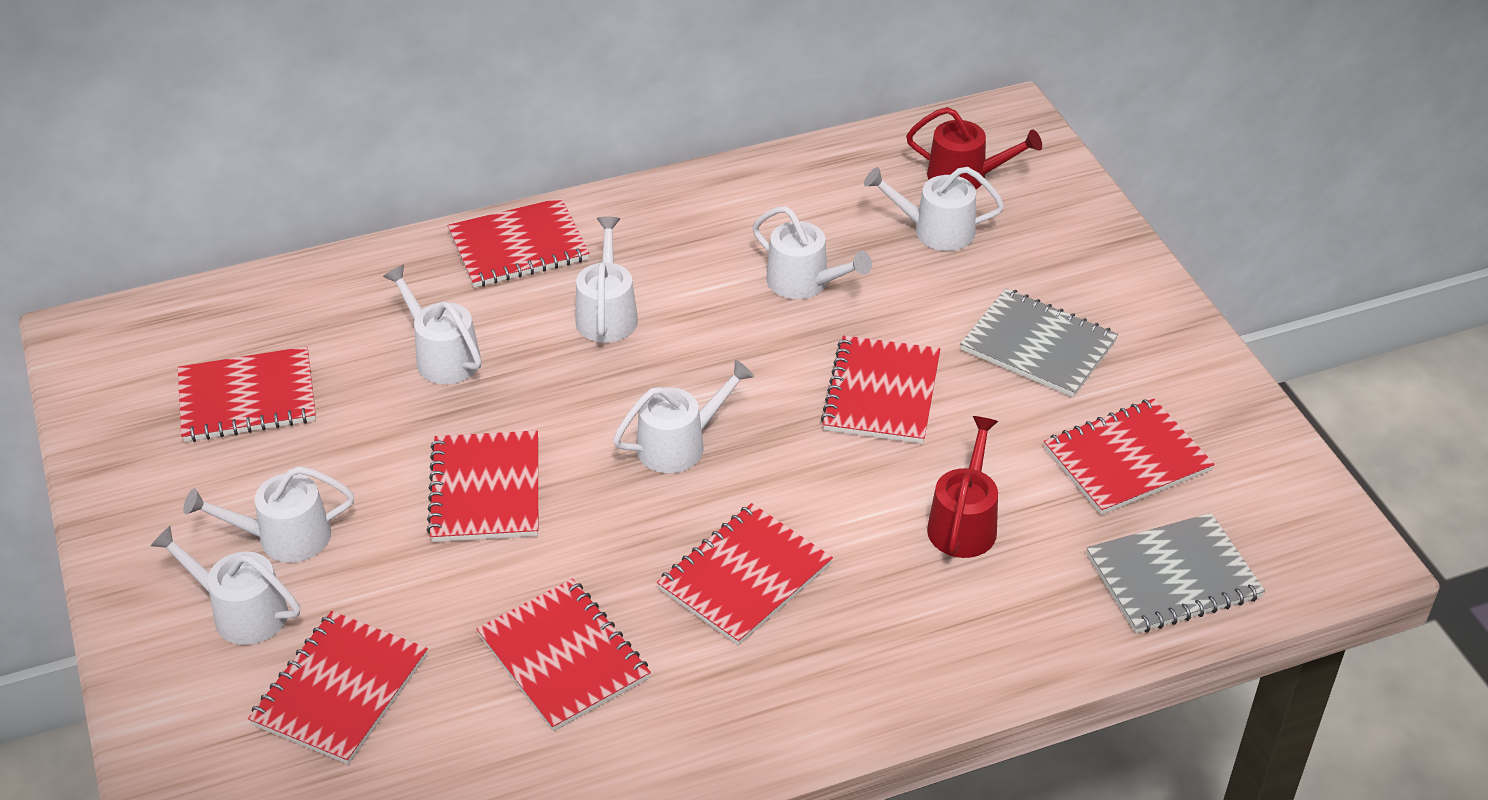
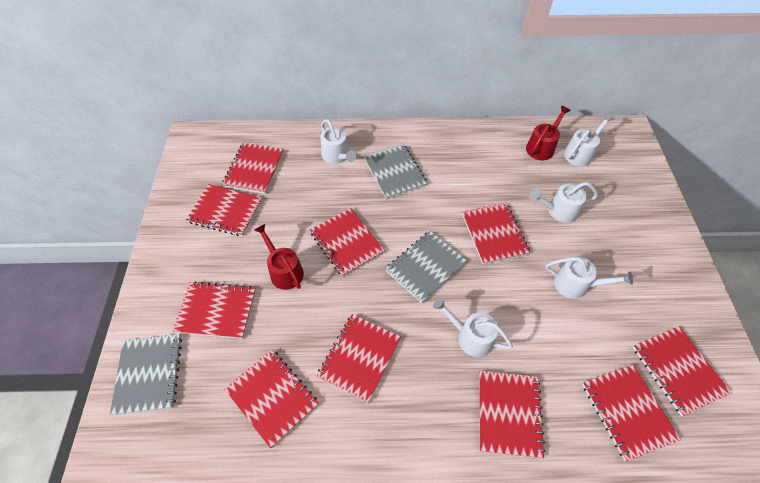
grey notebook: [960,288,1118,397] [1087,513,1265,633] = 2 -> [110,334,182,415] [364,144,427,199] [385,231,467,303] = 3
red notebook: [178,346,316,442] [248,611,428,764] [427,431,538,542] [448,198,590,288] [477,579,651,731] [657,503,833,646] [821,335,940,444] [1044,399,1215,515] = 8 -> [173,282,256,339] [186,184,262,236] [222,143,284,194] [225,350,319,448] [310,208,385,277] [317,314,401,403] [462,203,530,264] [479,371,545,458] [582,365,681,461] [633,326,731,416] = 10
white watering can: [150,526,300,645] [183,466,354,563] [383,264,482,384] [575,217,638,343] [613,360,754,473] [752,206,872,299] [864,167,1004,251] = 7 -> [321,119,357,164] [433,297,513,357] [529,182,598,223] [546,256,633,299] [564,113,614,166] = 5

